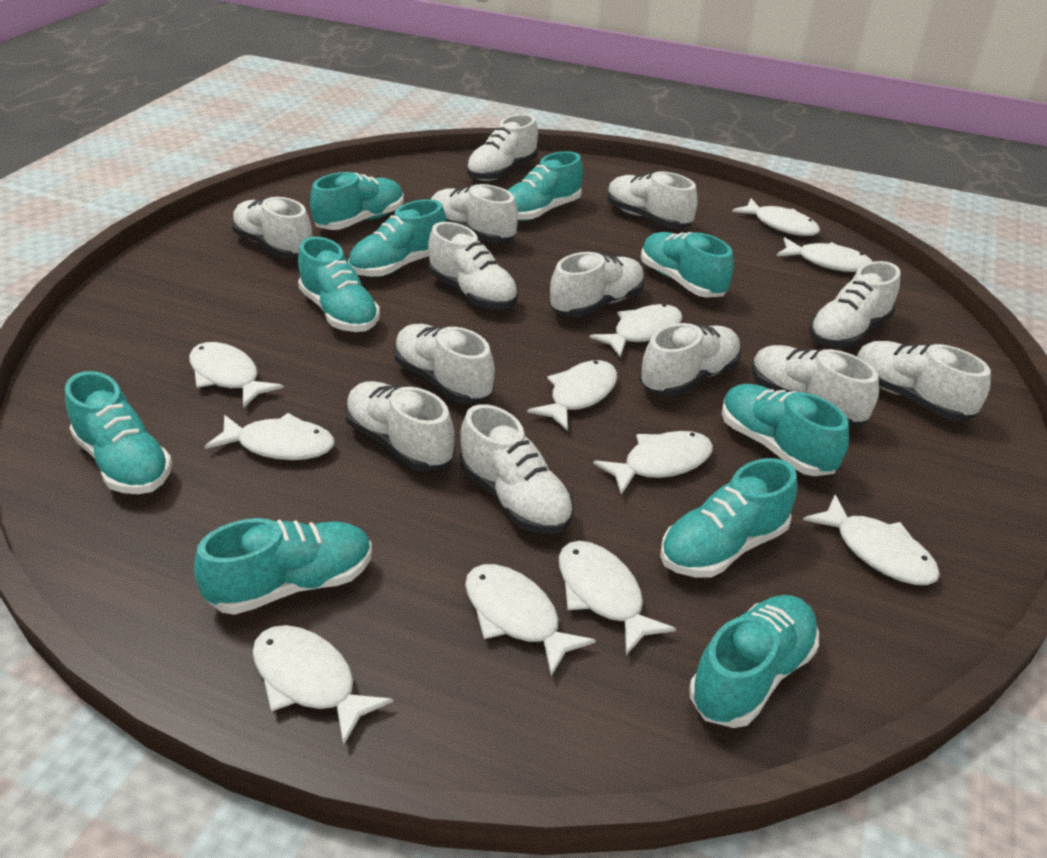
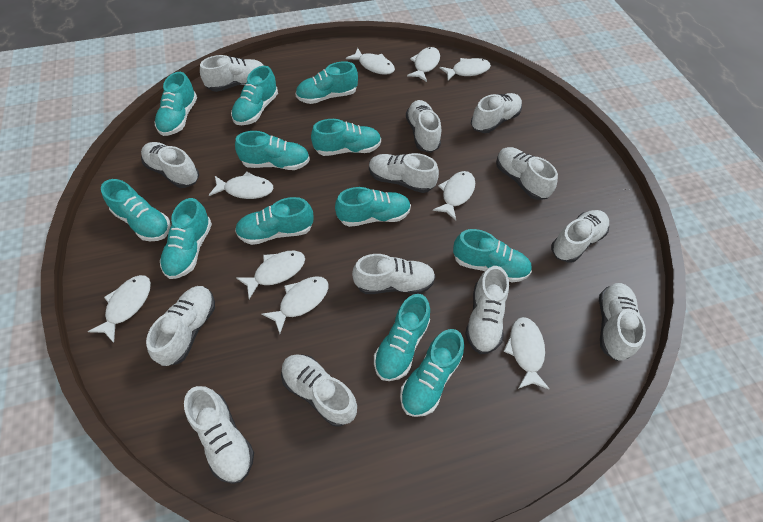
turquoise shoe: [65,371,172,494] [194,518,372,615] [298,237,380,332] [310,172,404,230] [348,199,446,277] [507,151,583,221] [641,232,734,298] [660,458,798,578] [689,595,819,728] [722,384,849,476] = 10 -> [101,179,170,241] [154,72,197,136] [160,198,212,279] [231,66,278,125] [235,131,310,170] [235,197,313,245] [296,61,358,104] [311,119,381,156] [335,187,411,227] [374,294,430,381] [400,329,464,417] [453,229,532,283] = 12
white fish: [189,342,284,408] [205,413,335,460] [252,625,393,746] [465,564,596,676] [527,360,617,431] [559,541,676,655] [590,304,682,357] [593,431,713,495] [732,199,820,236] [777,237,872,272] [803,495,940,585] = 11 -> [87,275,151,343] [209,172,274,199] [236,251,305,299] [261,276,328,334] [346,48,395,75] [407,47,440,82] [433,171,475,220] [440,58,491,81] [503,317,550,389] = 9

